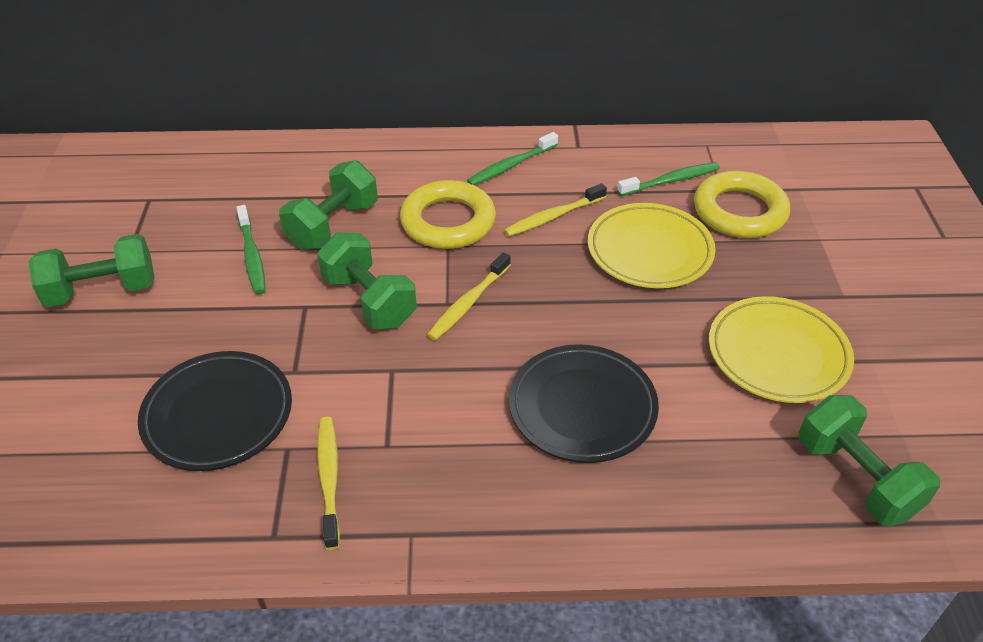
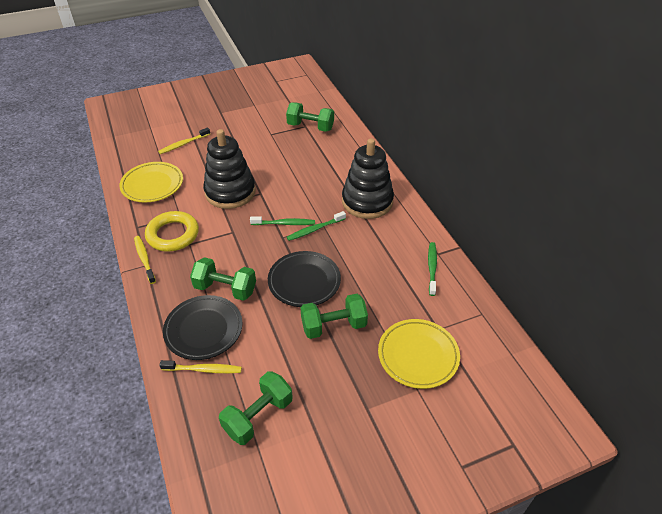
black stacking toy: none = 0 -> [203,129,256,209] [342,138,394,219] = 2
yellow ring: [400,180,496,249] [694,171,790,238] = 2 -> [145,211,199,252] = 1

